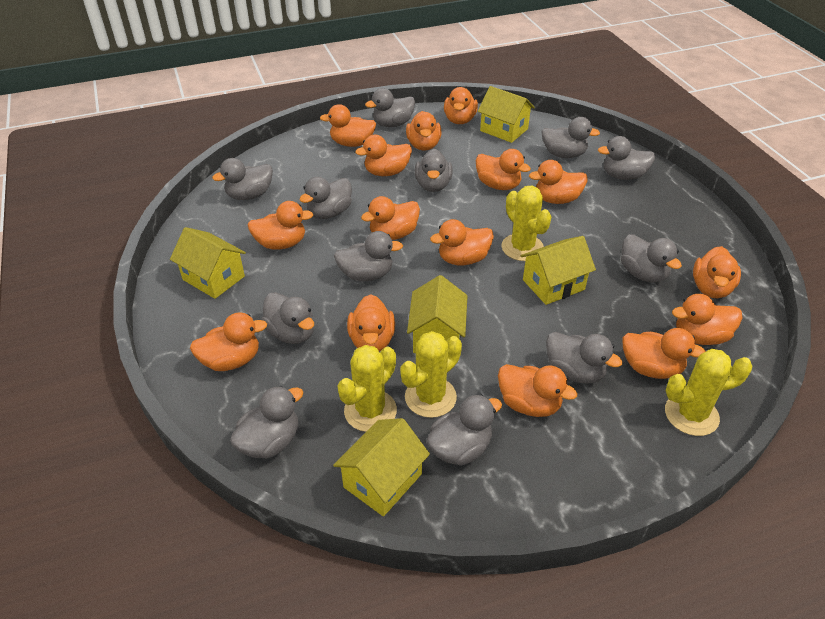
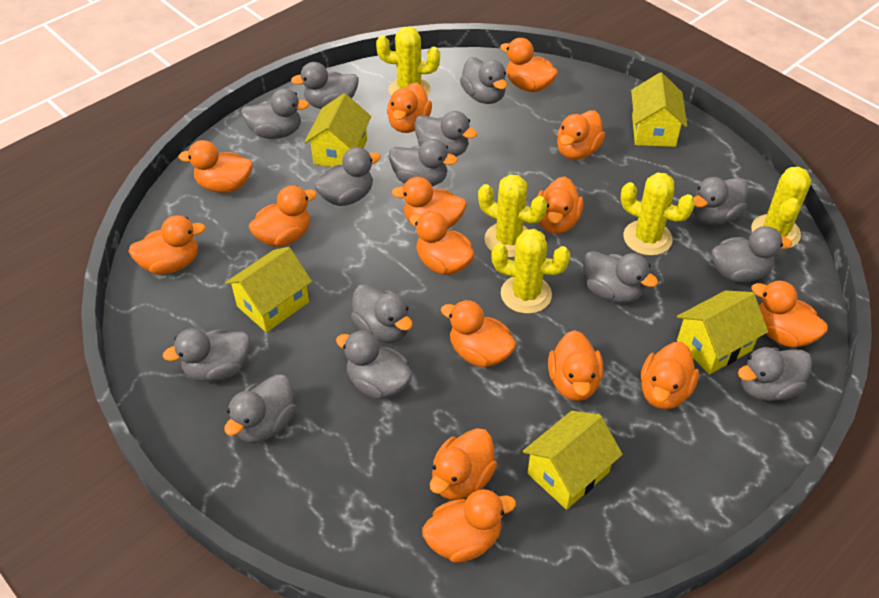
grey duck: [212,158,273,200] [230,386,304,458] [261,292,314,344] [299,177,352,219] [334,231,403,281] [365,88,415,127] [415,149,453,192] [427,395,502,466] [541,117,600,158] [546,332,622,383] [598,136,655,180] [621,234,682,283] = 12 -> [163,328,250,382] [224,374,296,443] [241,88,310,139] [291,62,359,109] [314,147,381,206] [336,330,413,399] [351,284,413,343] [389,139,458,187] [414,111,477,157] [460,57,507,104] [583,251,658,303] [693,177,748,225] [711,226,792,283] [738,347,812,401] = 14
yellow cactus: [338,345,397,432] [400,331,462,418] [501,186,552,261] [665,349,752,436] = 4 -> [376,26,440,97] [478,174,547,258] [491,229,570,314] [621,172,695,256] [751,167,811,249] = 5

